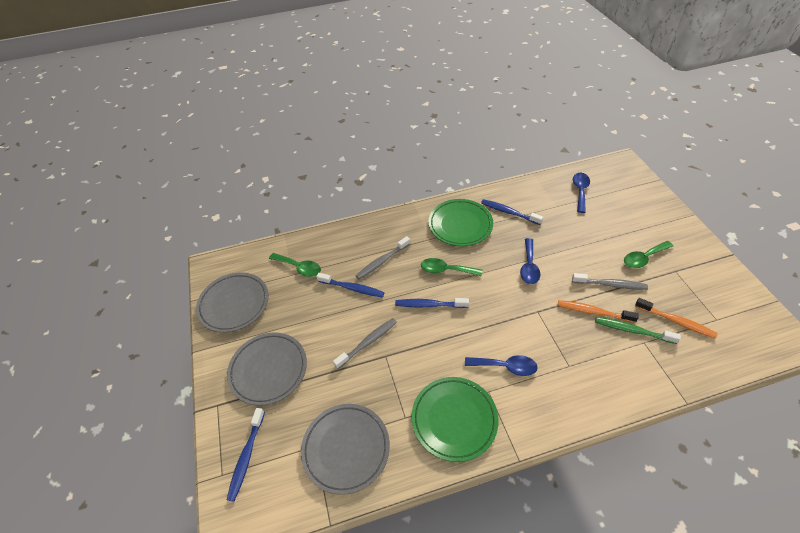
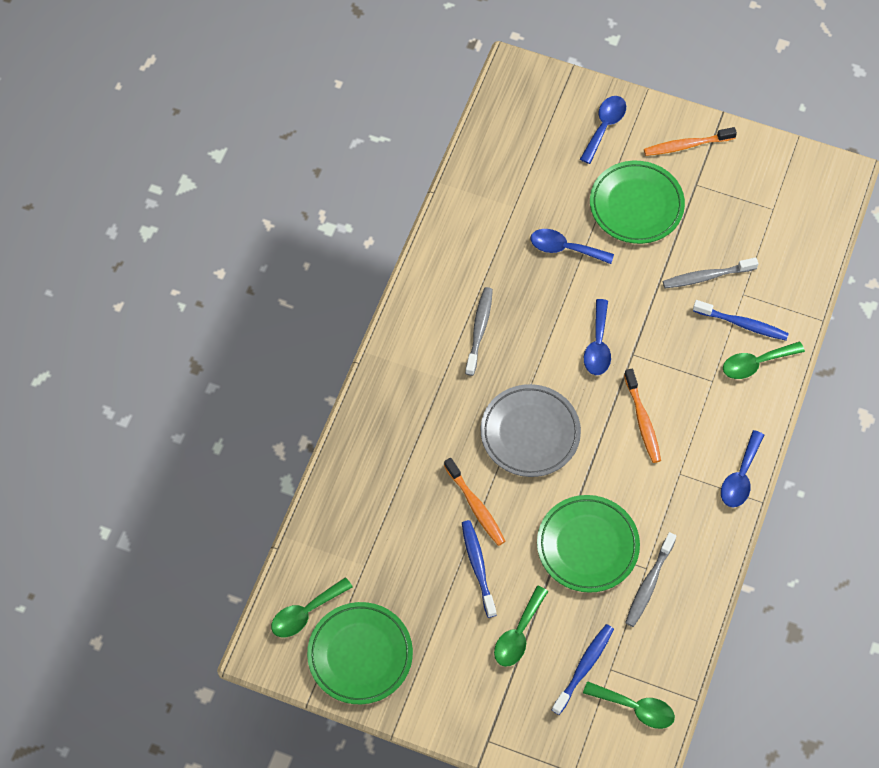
blue spoon: [465,355,538,376] [520,238,540,284] [573,173,590,213] = 3 -> [531,229,614,264] [580,96,626,164] [584,299,611,375] [721,430,764,507] = 4
blue toothbrush: [227,408,265,502] [316,273,384,297] [395,298,469,308] [481,199,543,225] = 4 -> [462,520,497,618] [552,624,614,715] [693,300,789,341] = 3
green plate: [412,377,498,462] [428,199,493,246] = 2 -> [307,602,413,704] [537,495,640,593] [590,161,685,244] = 3
green spoon: [269,253,321,277] [421,258,482,276] [624,241,673,268] = 3 -> [271,577,353,637] [494,586,549,667] [583,681,675,729] [723,341,805,379] = 4
green toothbrush: [595,317,681,344] = 1 -> none = 0
grey plate: [196,273,269,332] [227,333,307,406] [301,404,390,495] = 3 -> [481,384,581,477] = 1
orange toothbrush: [558,300,639,323] [635,298,718,339] = 2 -> [444,458,506,546] [624,369,661,463] [644,127,737,156] = 3

